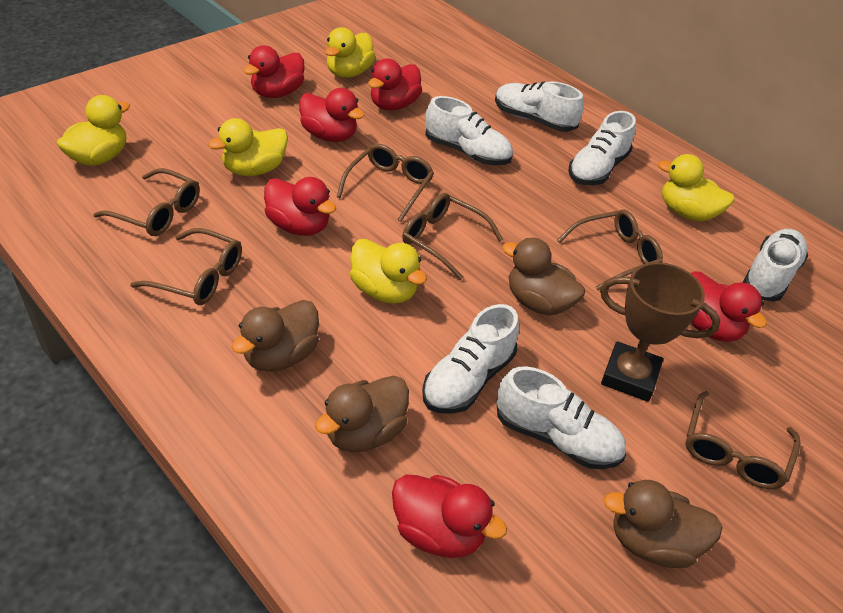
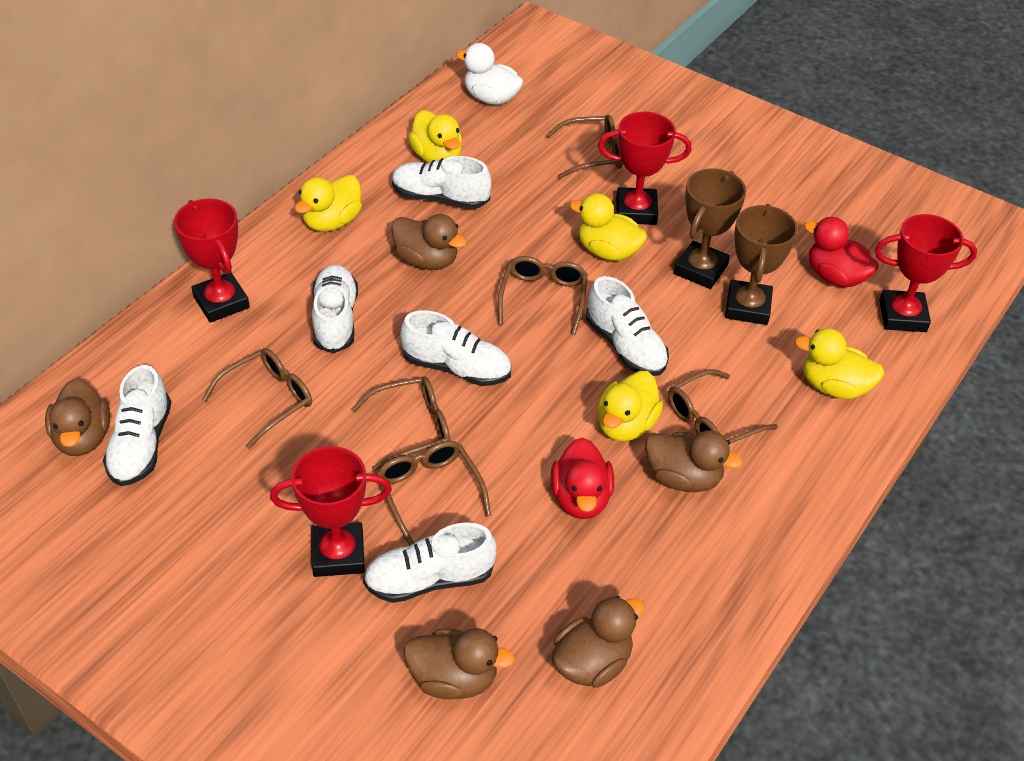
brown duck: [231,300,319,372] [315,376,409,452] [502,238,585,315] [603,480,723,568] = 4 -> [45,378,110,456] [391,214,467,270] [404,628,515,699] [552,596,645,688] [645,430,743,492] = 5
brown trophy: [600,262,721,402] = 1 -> [674,169,746,289] [725,204,798,325] = 2
red duck: [243,46,305,98] [264,177,336,236] [299,88,364,142] [368,59,422,110] [392,475,507,558] [691,271,767,342] = 6 -> [551,438,614,519] [804,217,879,288] = 2
red trophy: none = 0 -> [174,199,250,323] [270,446,392,577] [598,112,692,225] [875,214,977,332] = 4
white duck: none = 0 -> [456,43,523,105] = 1

